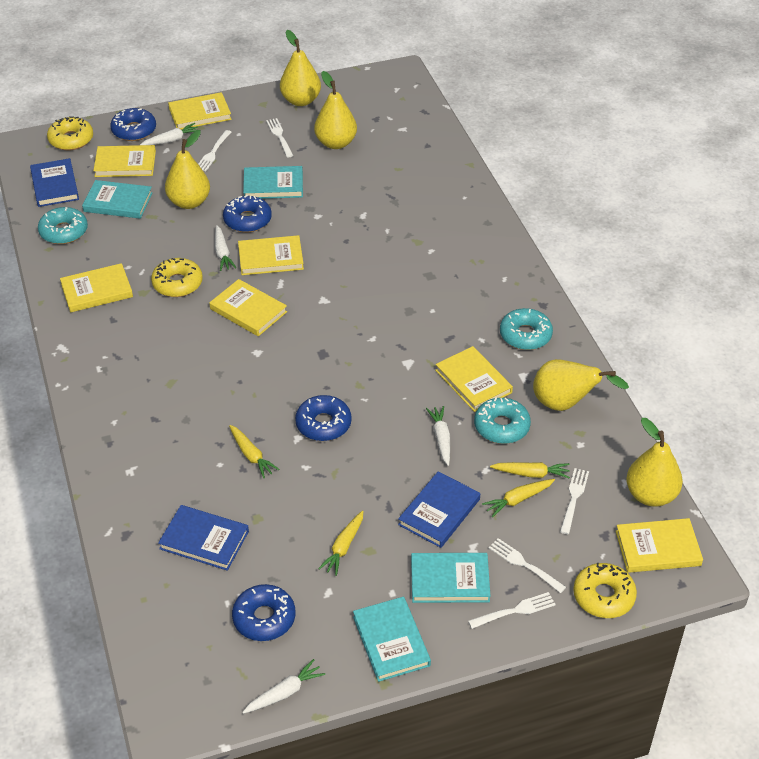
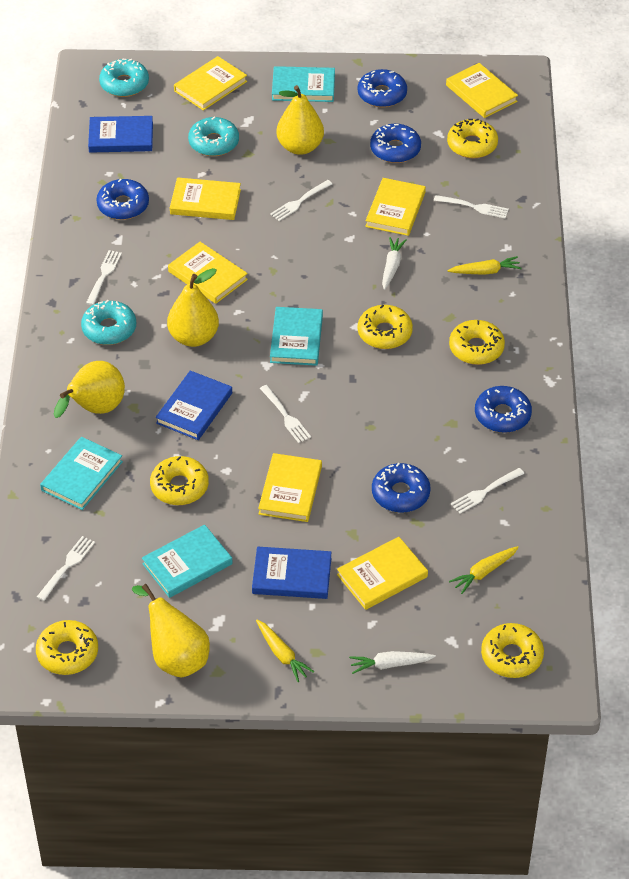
blue donut: [110,108,156,141] [223,195,272,232] [232,584,295,641] [295,395,352,441] = 4 -> [96,179,149,220] [357,69,407,108] [370,124,421,163] [372,463,430,513] [475,386,532,433] = 5
white carrot: [140,123,201,145] [215,225,236,271] [242,659,325,714] [426,406,450,466] = 4 -> [349,651,436,674] [382,237,407,290] = 2
white fork: [198,130,231,171] [266,118,293,158] [468,592,556,629] [489,538,566,593] [560,468,589,534] = 5 -> [37,536,95,601] [86,250,122,305] [260,385,311,443] [270,180,332,221] [434,195,509,219] [451,468,524,514] = 6
yellow carrot: [229,425,279,478] [318,511,363,576] [482,479,555,518] [490,462,570,479] = 4 -> [256,620,314,682] [447,256,522,275] [449,546,519,594] = 3
yellow donut: [47,116,93,150] [151,258,203,297] [573,563,637,618] = 3 -> [36,620,98,675] [150,456,209,505] [358,305,413,349] [447,119,498,158] [449,320,505,365] [481,623,544,678] = 6
yellow pear: [165,130,210,209] [280,30,321,106] [314,71,357,149] [533,359,629,411] [626,418,683,507] = 5 -> [54,361,125,418] [132,584,210,678] [167,268,219,347] [276,85,324,155] = 4

